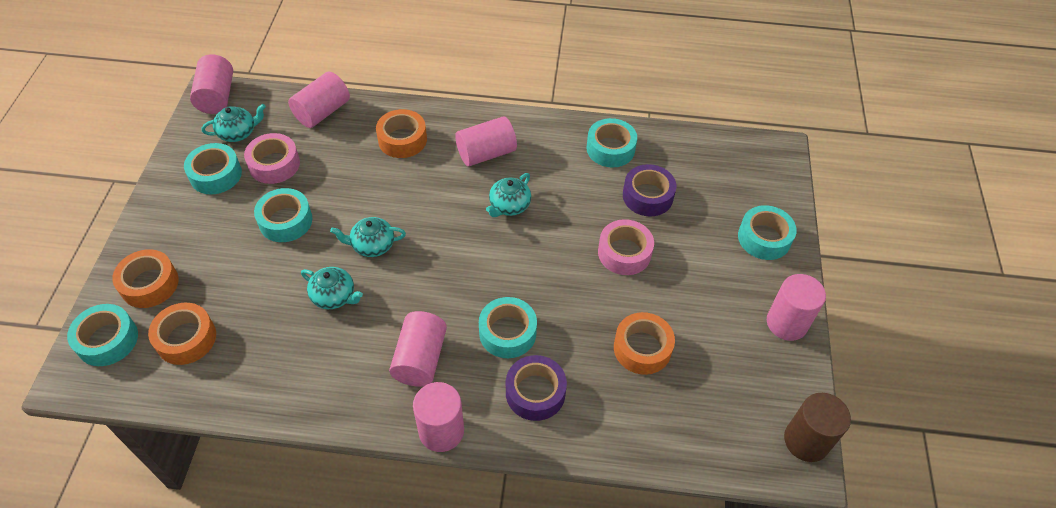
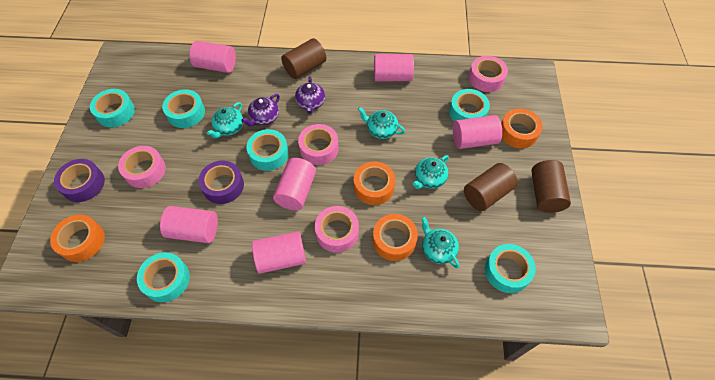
brown cylinder: [784,393,851,462] = 1 -> [281,38,326,79] [464,163,518,211] [531,160,571,213] = 3
pink tape: [244,133,300,184] [598,219,654,275] = 2 -> [118,146,166,188] [298,124,339,165] [315,206,359,253] [469,56,508,92] = 4
purple teapot: none = 0 -> [241,94,280,126] [295,76,325,114] = 2

